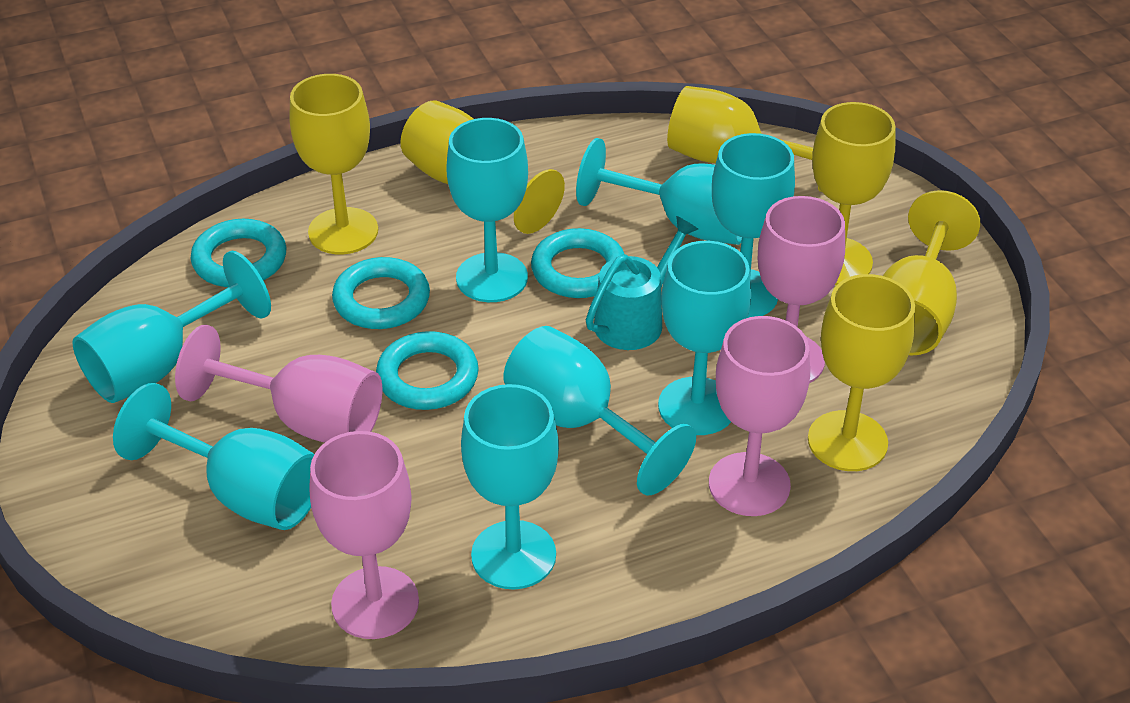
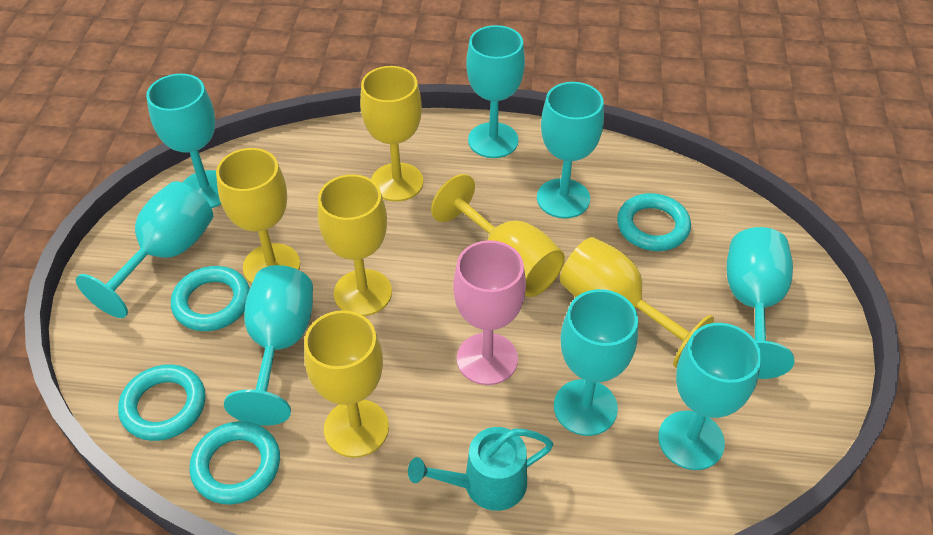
pink goblet: [175,325,382,443] [310,431,419,639] [709,316,810,516] [758,196,845,383] = 4 -> [453,240,526,385] = 1

